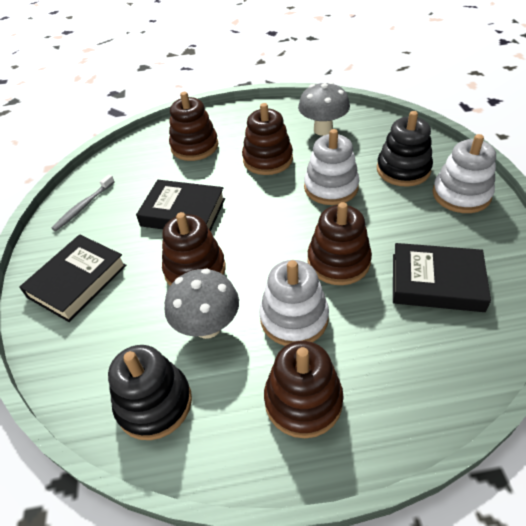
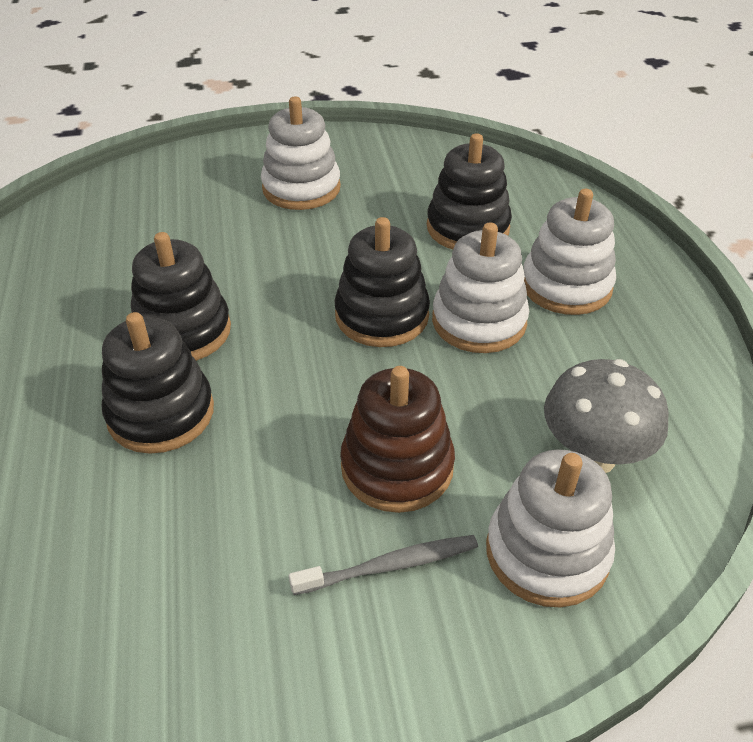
black book: [19,234,127,322] [136,180,225,231] [393,243,491,312] = 3 -> none = 0
black stacking toy: [108,345,192,440] [377,111,433,187] = 2 -> [102,312,214,454] [131,232,231,361] [334,217,430,347] [427,133,512,249] = 4
brown stacking toy: [162,212,225,286] [169,92,218,161] [242,103,293,175] [264,341,343,438] [308,202,372,285] = 5 -> [340,366,455,513] = 1
grey mushroom: [165,269,239,339] [298,82,350,136] = 2 -> [544,359,669,473] = 1
white stacking toy: [259,260,329,346] [304,129,359,205] [433,134,496,213] = 3 -> [261,97,341,210] [432,222,529,353] [486,449,615,608] [524,189,616,315] = 4

